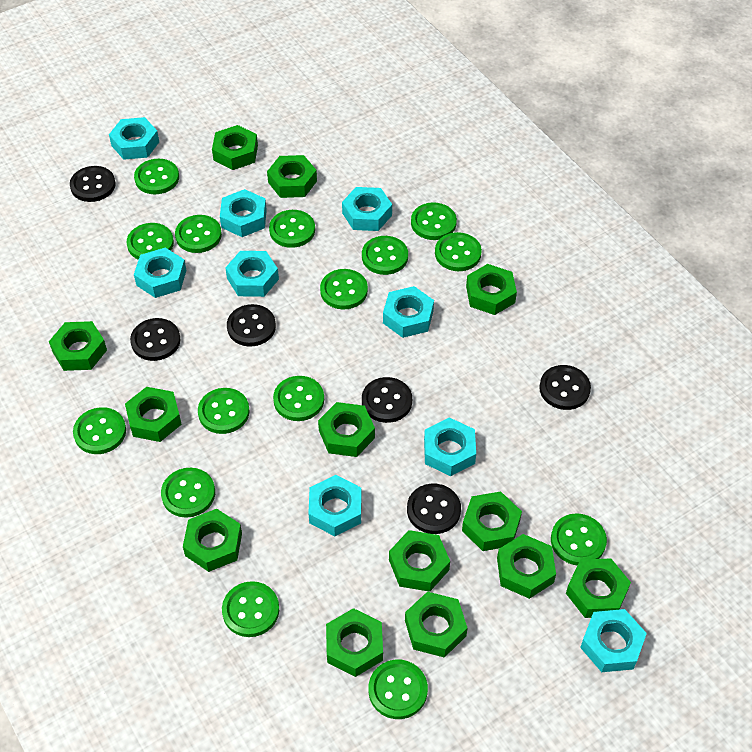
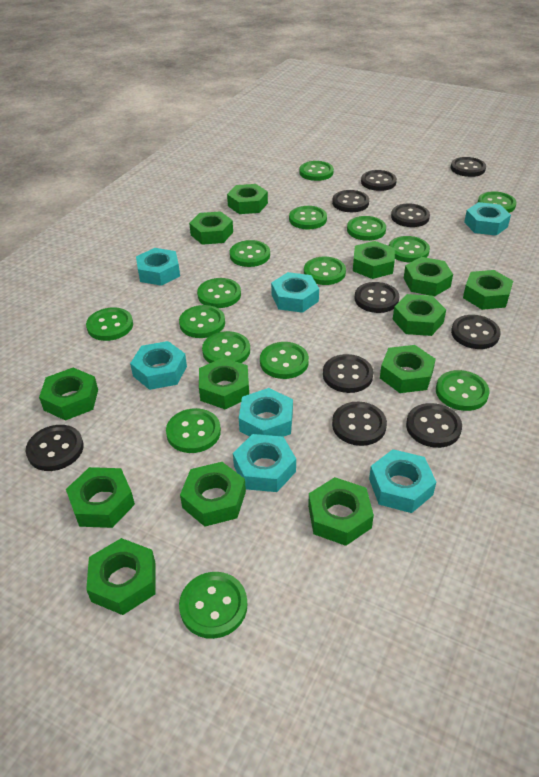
black button: [70,166,116,202] [130,318,181,361] [227,304,276,347] [362,377,412,423] [407,483,461,534] [539,365,591,410] = 6 -> [26,425,84,471] [323,354,373,393] [332,190,369,212] [332,402,387,446] [355,282,399,313] [361,170,397,191] [391,203,430,227] [406,403,462,448] [451,157,486,177] [451,315,501,349] = 10
turquoise nut: [109,117,159,160] [134,248,186,298] [220,189,267,237] [225,251,279,297] [308,475,362,536] [342,187,392,231] [383,286,434,338] [424,417,476,476] [580,609,647,672] = 9 -> [130,341,187,390] [136,248,180,286] [233,434,296,492] [239,388,293,437] [271,272,319,313] [369,449,436,513] [464,202,511,236] = 7

